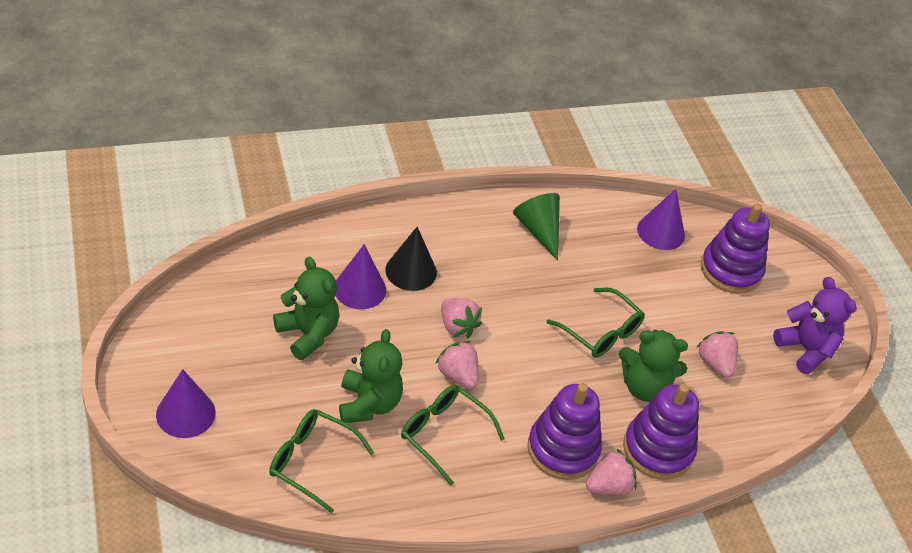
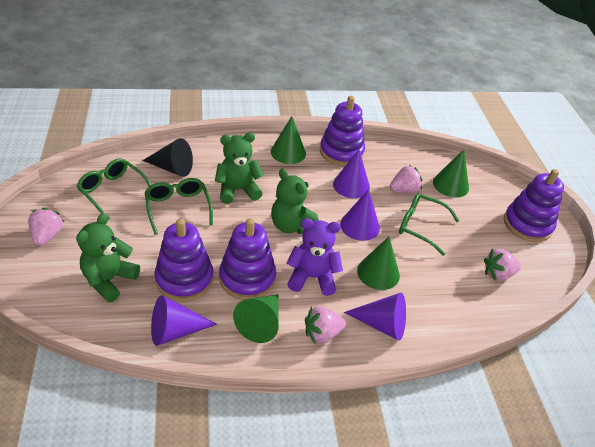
green cone: [513,193,560,261] = 1 -> [233,294,279,343] [271,116,306,164] [357,237,400,290] [433,149,469,198] = 4
purple cone: [156,369,216,438] [335,244,386,309] [637,189,685,250] = 3 -> [151,295,217,346] [333,149,370,198] [340,189,380,241] [344,293,406,341] = 4
purple stacking toy: [527,383,602,480] [623,384,699,480] [701,204,770,294] = 3 -> [154,219,213,302] [219,218,276,300] [320,96,365,166] [504,169,564,242] = 4

